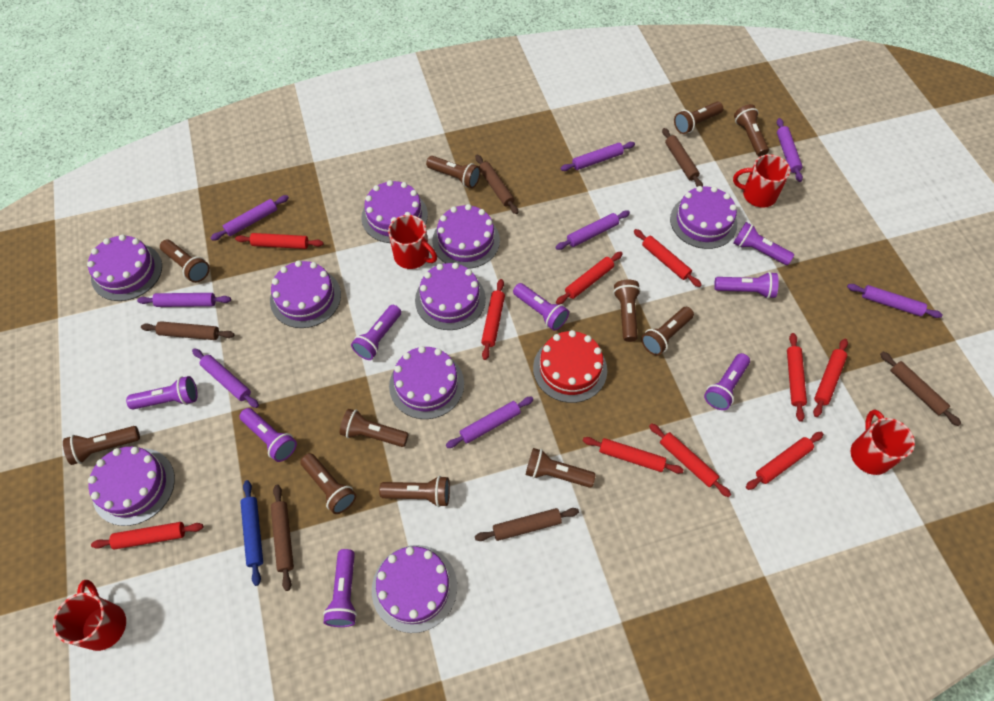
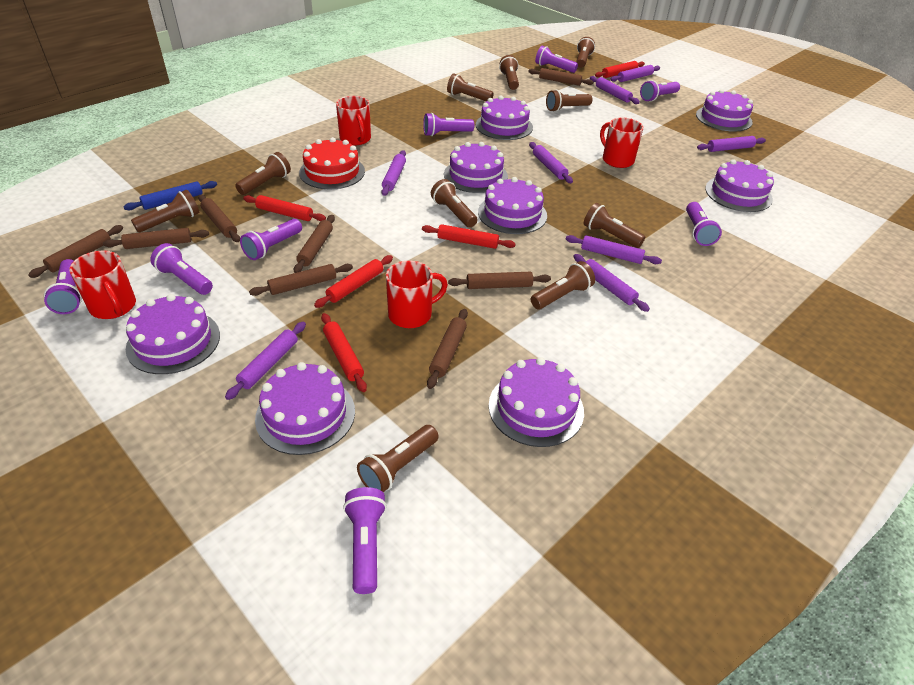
brown flashlight: [63,426,140,465] [160,240,210,283] [300,453,356,514] [340,409,409,447] [379,476,450,507] [426,156,481,188] [526,448,596,488] [613,279,641,342] [641,307,694,356] [674,102,723,134] [734,104,769,157] = 11 -> [131,189,199,232] [235,152,291,195] [357,425,439,492] [431,179,478,228] [447,73,494,101] [499,55,519,90] [531,261,595,309] [546,90,592,112] [576,37,595,68] [584,203,645,248] = 10
brown rolling pin: [141,321,234,340] [271,485,294,591] [475,155,518,214] [475,508,579,541] [662,128,703,187] [880,352,961,426] = 6 -> [28,225,123,278] [103,228,209,249] [198,195,240,242] [249,264,353,296] [294,215,335,273] [427,309,468,389] [448,272,551,289] [528,68,593,86] = 8
purple cake: [87,234,162,301] [88,447,175,526] [270,260,341,328] [361,180,428,243] [372,545,457,633] [389,346,464,419] [415,262,486,330] [432,204,500,269] [670,186,737,249] = 9 -> [126,294,220,374] [255,362,355,455] [444,142,508,193] [476,96,533,140] [478,177,547,234] [489,357,584,447] [696,89,753,132] [705,159,774,212] = 8
red rolling pin: [91,522,203,550] [235,233,324,249] [481,279,505,360] [556,252,623,304] [583,437,684,474] [634,229,702,287] [649,423,731,497] [746,432,823,490] [787,333,807,422] [813,339,848,417] = 10 -> [243,195,326,221] [314,255,393,308] [321,313,367,392] [422,224,516,249] [595,61,645,78] = 5

